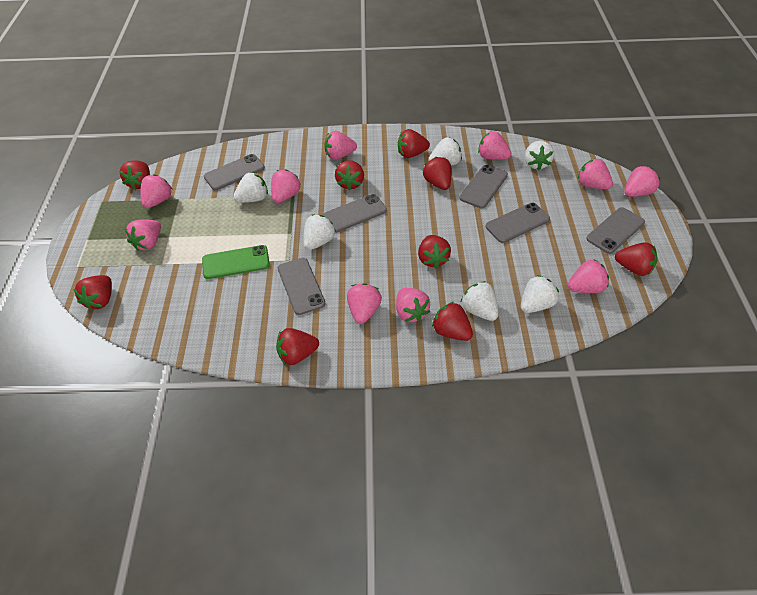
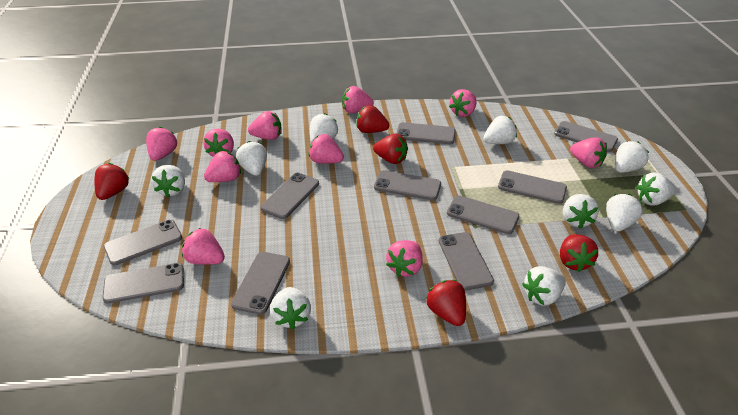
green phone: [202,245,270,279] = 1 -> none = 0
grey phone: [204,154,265,190] [278,258,326,315] [322,194,387,233] [460,165,508,208] [485,203,550,243] [586,207,645,254] = 6 -> [102,263,184,303] [104,220,182,265] [231,252,290,314] [260,173,319,219] [374,170,441,200] [396,122,455,144] [439,232,494,290] [447,195,519,234] [498,170,567,204] [554,121,618,152] = 10
red strawberry: [73,275,112,310] [119,160,150,190] [276,328,319,365] [335,160,364,190] [398,129,430,158] [418,235,451,268] [423,157,452,190] [432,302,473,341] [615,242,657,276] = 9 -> [95,163,130,200] [356,105,389,133] [373,134,408,164] [426,280,466,326] [560,234,598,272] = 5
white strawberry: [233,172,268,203] [303,215,336,250] [429,137,462,166] [461,281,499,321] [521,275,559,313] [525,141,554,170] = 6 -> [152,165,185,198] [236,141,267,176] [270,287,311,329] [310,113,338,143] [483,116,517,144] [522,266,566,306] [563,194,599,229] [606,194,643,231] [615,141,649,173] [636,172,676,206] = 10

